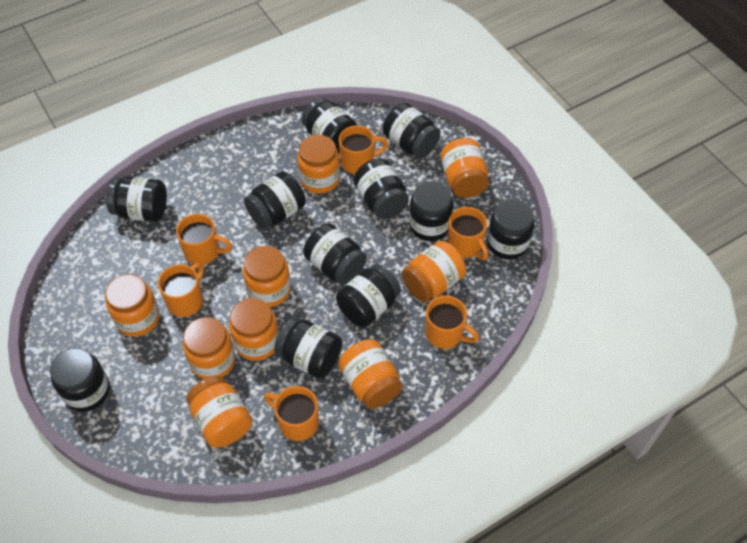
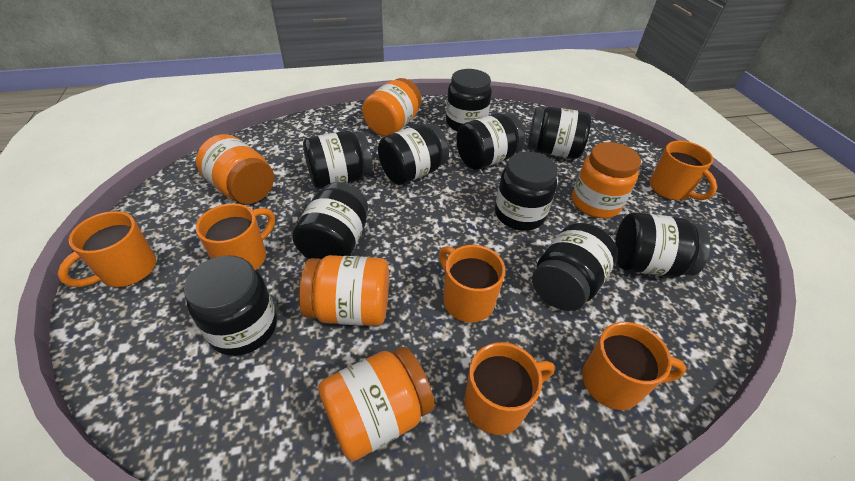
black jar: [50,348,110,412] [106,176,167,222] [244,171,306,229] [274,317,342,379] [301,98,357,153] [303,224,367,285] [336,264,401,328] [354,159,409,219] [383,103,441,158] [409,181,453,241] [487,199,535,260] = 11 -> [184,256,277,356] [292,182,368,259] [303,131,373,189] [378,124,449,185] [446,69,492,132] [456,113,525,170] [495,152,558,231] [527,107,591,159] [532,223,618,311] [615,212,710,277] = 10
orange jar: [105,274,160,337] [183,317,235,379] [187,376,252,448] [229,298,279,361] [243,246,291,307] [297,135,340,194] [338,339,403,409] [402,241,466,302] [441,138,489,198] = 9 -> [196,134,274,204] [299,255,389,326] [318,347,435,461] [362,78,422,137] [572,142,641,218] = 5

